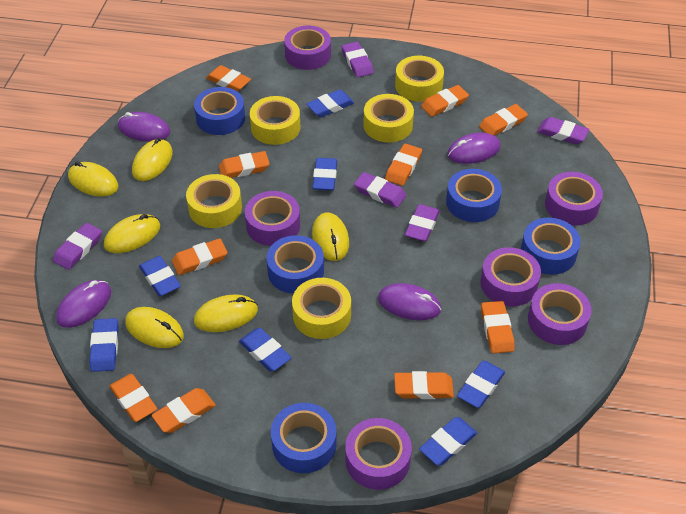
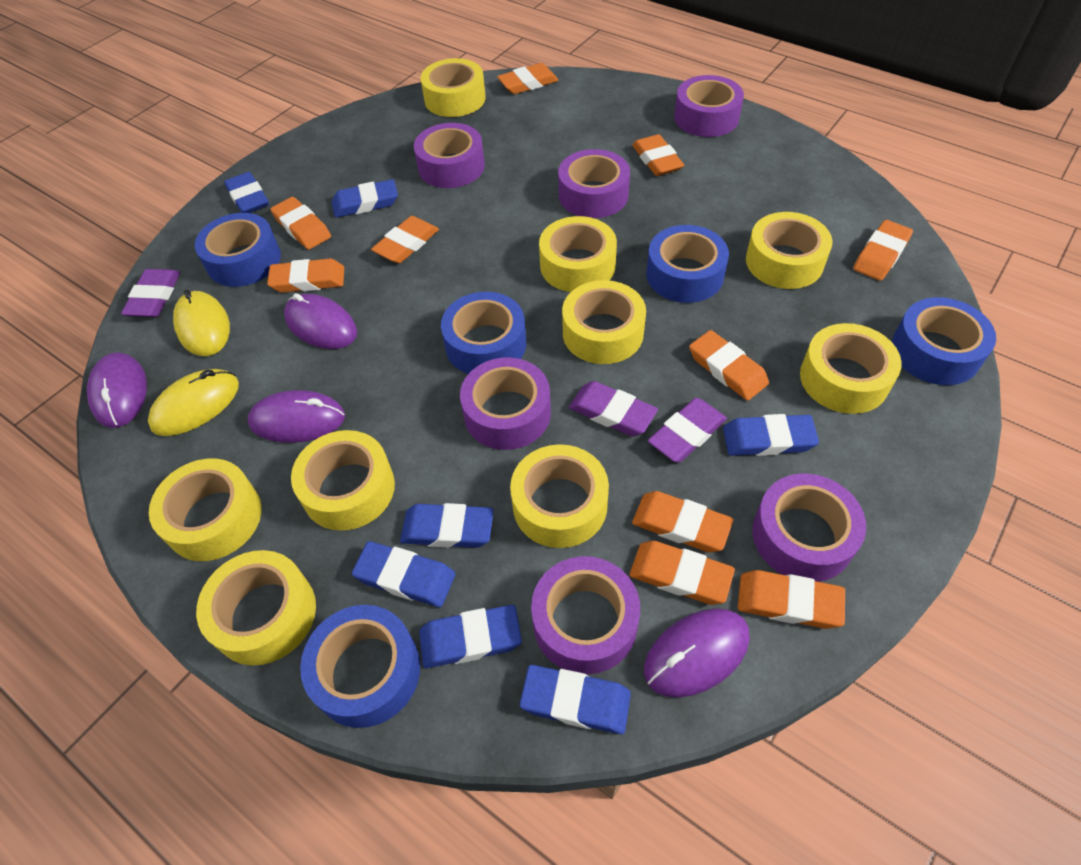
purple eraser: [53,223,102,270] [342,42,374,77] [354,172,406,208] [405,204,440,242] [537,117,589,144] = 5 -> [121,269,180,317] [569,381,658,436] [648,398,727,462] = 3
yellow mouse: [68,162,118,197] [104,214,160,253] [125,307,184,348] [132,138,173,181] [194,294,258,332] [312,213,349,261] = 6 -> [148,369,239,436] [173,290,230,356] = 2
yellow tape: [186,174,242,228] [250,96,301,145] [292,278,351,339] [363,94,414,142] [395,56,444,102] = 5 -> [149,458,262,561] [196,550,316,666] [291,430,395,531] [421,58,486,117] [510,444,609,548] [539,216,617,292] [562,280,646,364] [746,212,833,289] [800,323,902,414] = 9

